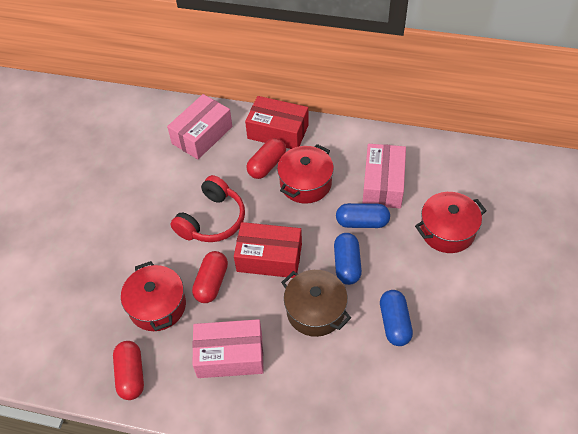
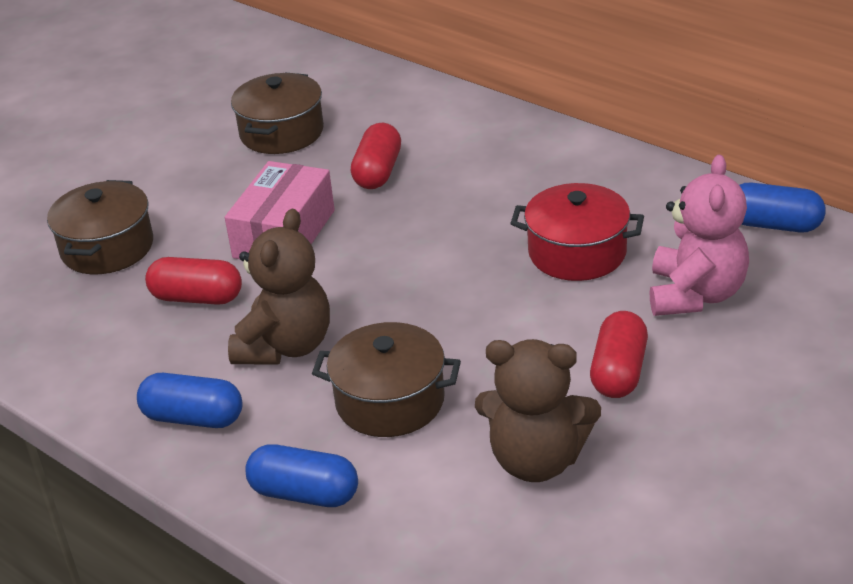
brown pot: [281,270,351,337] = 1 -> [47,180,153,274] [231,73,324,154] [312,322,461,437] = 3
brown teddy bear: none = 0 -> [228,209,330,365] [475,339,601,482] = 2
pink box: [167,94,232,159] [192,319,264,378] [363,144,406,208] = 3 -> [225,161,335,259] = 1
pink teddy bear: none = 0 -> [649,155,749,316] = 1
red box: [234,222,302,278] [245,96,309,149] = 2 -> none = 0
red headphones: [171,175,245,242] = 1 -> none = 0
red pot: [121,261,186,331] [277,144,334,204] [415,192,487,253] = 3 -> [510,183,644,281] = 1

